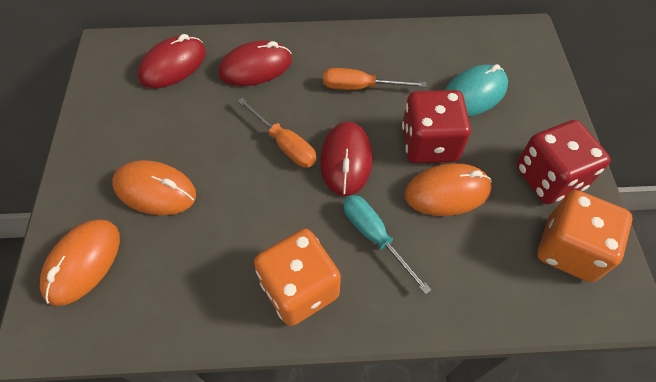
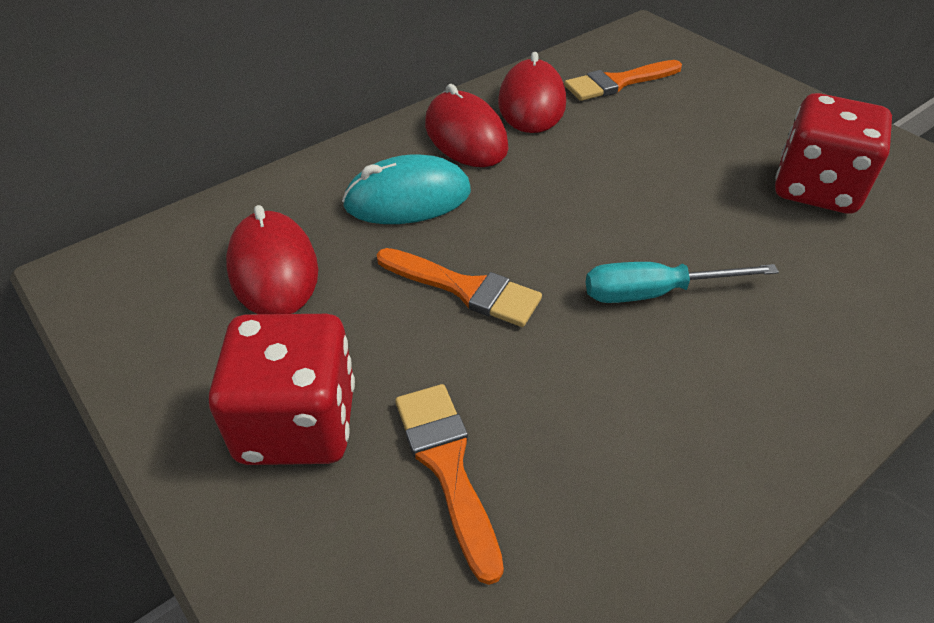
orange brush: none = 0 -> [377,248,542,327] [395,384,504,585] [564,60,682,101] = 3
orange dice: [254,229,341,326] [537,190,633,282] = 2 -> none = 0
orange mouse: [40,219,120,306] [112,160,196,215] [405,163,492,216] = 3 -> none = 0
orange screwdriver: [237,98,317,168] [323,68,426,90] = 2 -> none = 0

